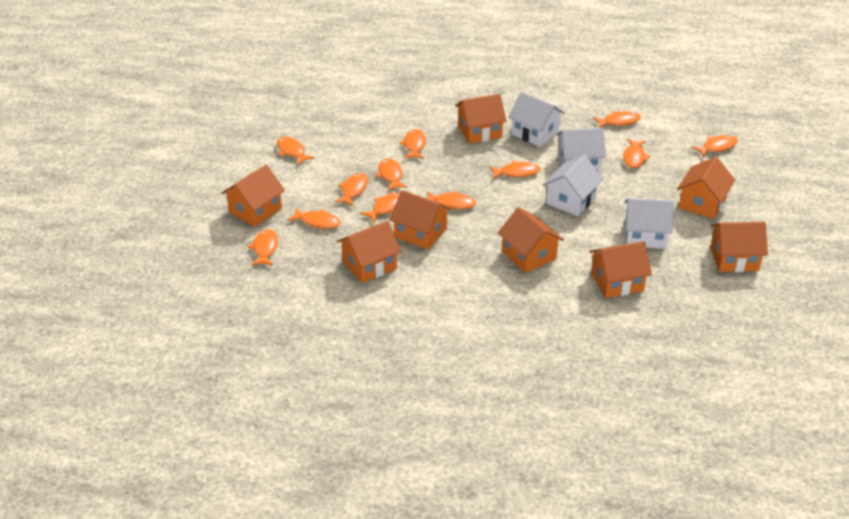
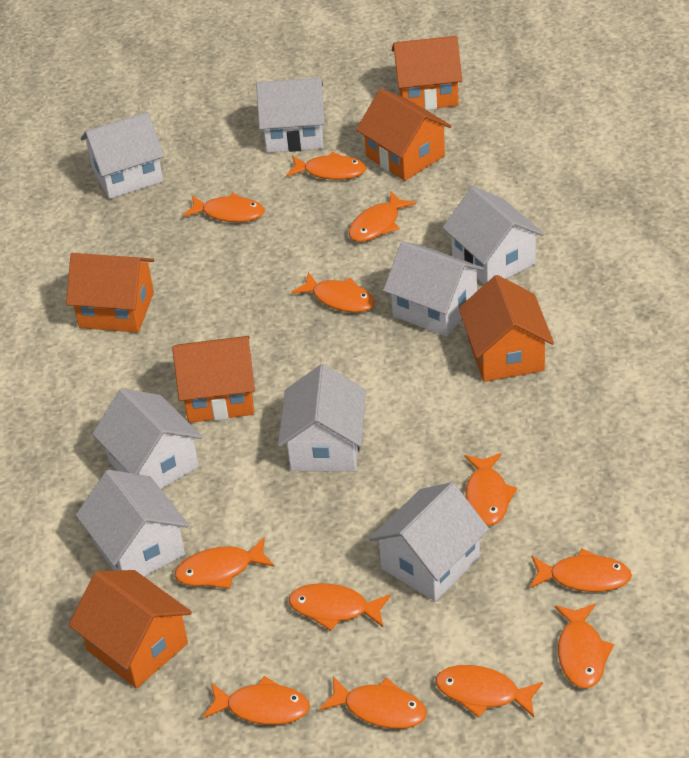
orange house: [221,165,285,227] [337,221,402,283] [389,190,452,250] [455,94,507,144] [498,207,564,273] [589,241,652,298] [677,157,735,219] [710,222,768,272] = 8 -> [66,253,154,333] [69,570,192,688] [172,336,255,423] [356,89,451,181] [392,36,462,110] [459,275,554,382] = 6
white house: [508,92,565,147] [543,154,603,216] [556,128,606,173] [625,198,674,249] = 4 -> [76,470,189,576] [81,112,164,199] [92,388,203,489] [256,78,325,153] [278,364,366,471] [369,482,489,601] [383,241,484,337] [442,187,544,285] = 8

